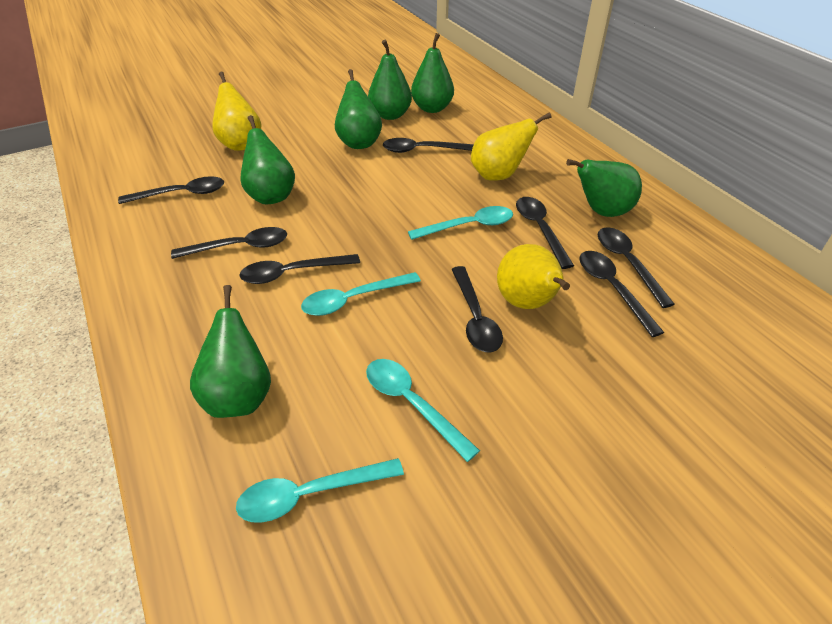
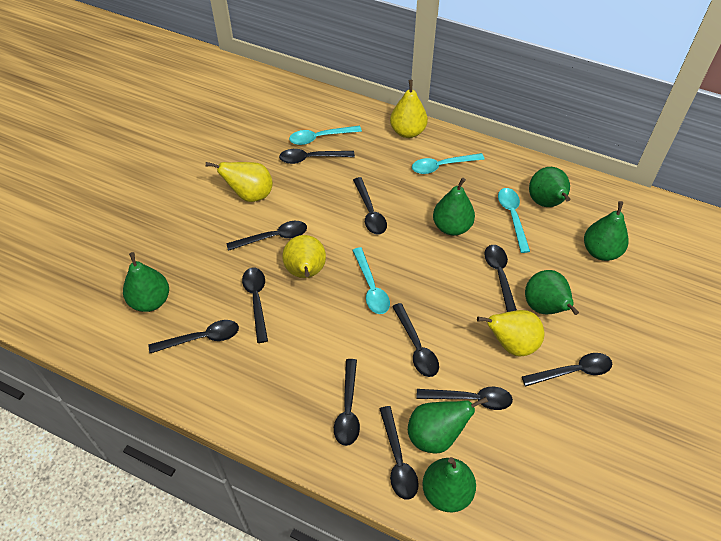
black spoon: [118,176,224,204] [171,227,287,259] [239,254,360,284] [383,138,474,153] [452,266,503,352] [516,197,574,269] [579,251,665,337] [598,227,675,308] = 8 -> [149,320,239,353] [226,221,307,251] [242,268,268,343] [279,149,355,164] [334,359,360,446] [353,177,387,235] [380,406,419,500] [392,303,439,377] [416,387,513,410] [484,245,517,312] [522,353,612,386] = 11
green pear: [190,285,271,418] [240,115,295,204] [335,69,382,149] [368,40,412,120] [411,33,454,113] [566,159,642,217] = 6 -> [123,252,169,312] [408,397,488,454] [422,457,476,512] [433,178,475,236] [525,270,579,315] [529,167,570,207] [584,201,628,261] = 7
yellow pear: [212,72,262,151] [471,112,551,181] [497,244,570,309] = 3 -> [206,162,273,202] [282,235,326,278] [390,80,428,138] [477,310,544,357] = 4

